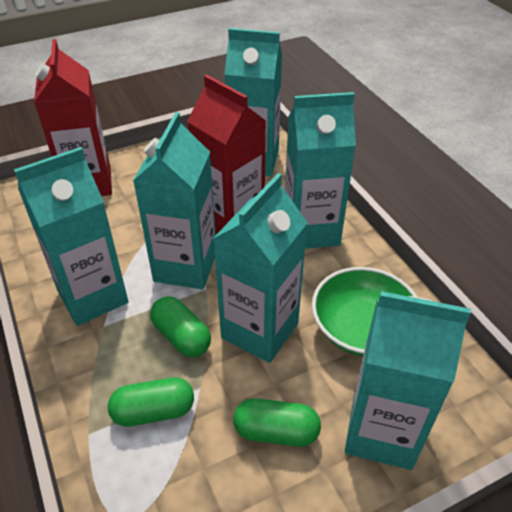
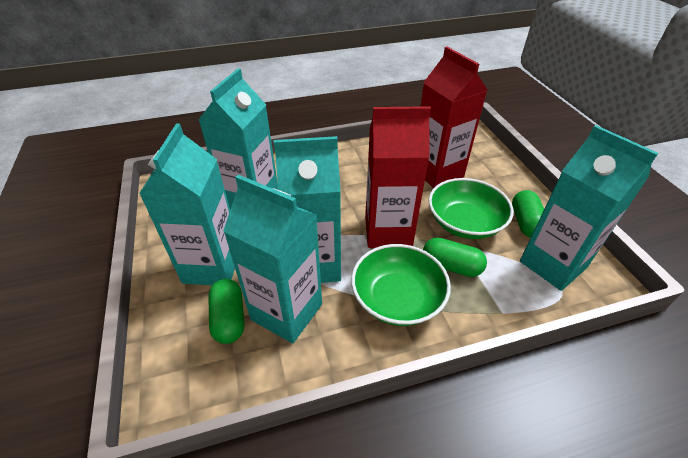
green bowl: [312,267,417,356] = 1 -> [351,244,451,326] [429,178,514,239] = 2
turquoise carton: [14,147,128,326] [133,112,216,290] [213,173,308,363] [225,28,282,176] [285,92,356,249] [345,291,471,470] = 6 -> [139,124,235,285] [198,68,278,210] [223,175,322,343] [274,136,341,283] [520,125,658,291] = 5

